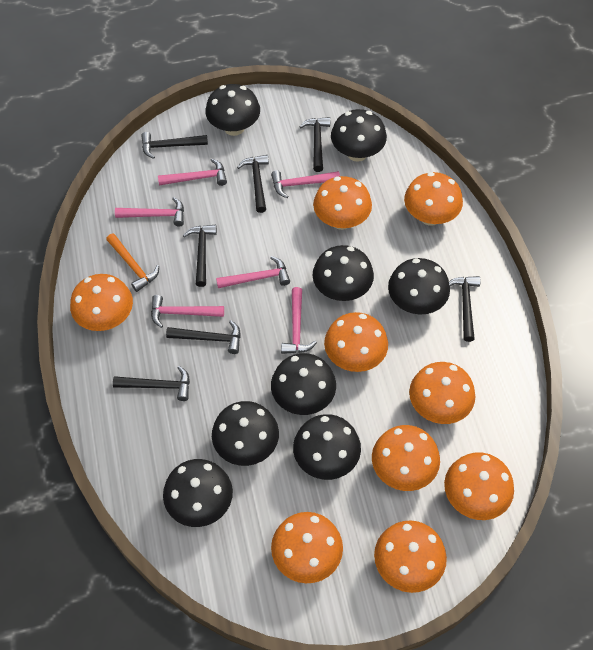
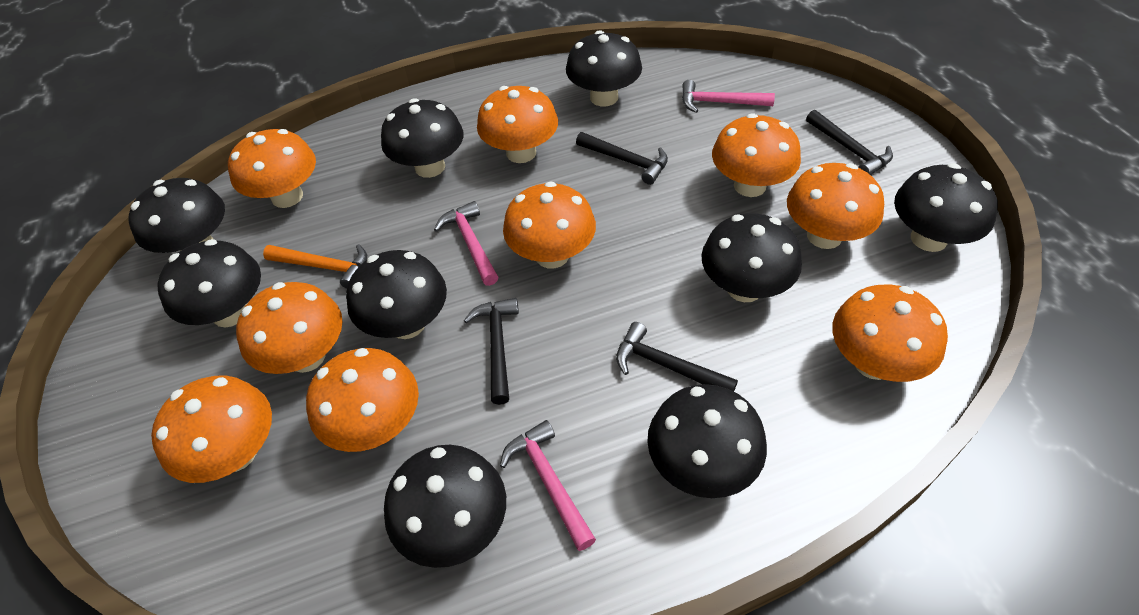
black hammer: [113,366,190,401] [141,132,208,159] [166,320,241,354] [183,225,217,287] [237,155,269,213] [299,117,330,172] [449,276,481,342] = 7 -> [463,298,519,405] [576,132,668,185] [616,322,738,392] [806,110,893,175] = 4
black mushroom: [163,459,233,527] [205,84,260,136] [212,401,279,466] [271,353,336,415] [293,414,361,480] [313,245,374,301] [331,109,387,162] [388,258,450,315] = 8 -> [128,178,225,253] [158,239,261,327] [346,250,447,339] [381,98,463,178] [384,445,506,568] [566,30,642,106] [647,384,767,498] [701,213,802,302] [894,163,998,252] = 9
pink hammer: [115,197,184,226] [151,295,224,328] [158,159,227,186] [216,256,290,288] [271,171,340,198] [281,287,317,354] = 6 -> [434,201,498,286] [500,420,596,551] [682,80,775,113] = 3

